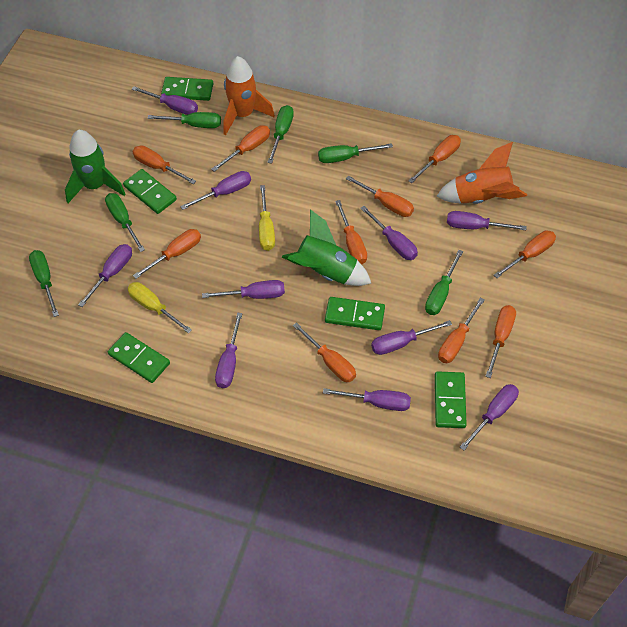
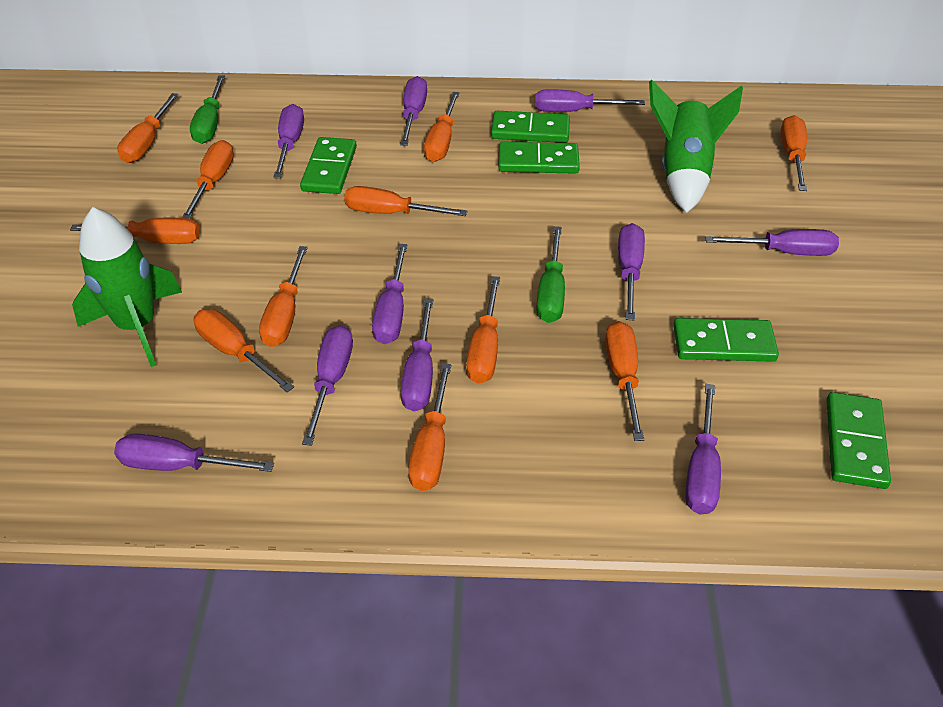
green screwdriver: [29,250,59,317] [105,193,145,252] [147,112,221,128] [267,105,294,164] [318,143,393,163] [425,250,463,315] = 6 -> [190,76,225,144] [536,226,565,323] = 2
orange rocket: [223,56,275,135] [437,142,527,204] = 2 -> none = 0
orange screwdriver: [132,145,196,184] [133,229,201,279] [211,125,270,172] [293,322,356,382] [335,200,367,265] [346,175,414,217] [408,135,461,183] [438,297,485,363] [485,305,516,378] [494,230,556,278] = 10 -> [70,218,200,244] [117,93,179,163] [182,140,234,219] [193,309,294,392] [259,246,308,347] [344,186,468,216] [408,363,451,491] [424,92,460,162] [466,276,500,384] [605,321,644,441] [781,115,807,191] = 11
yellow screwdriver: [128,282,192,334] [259,185,275,251] = 2 -> none = 0

